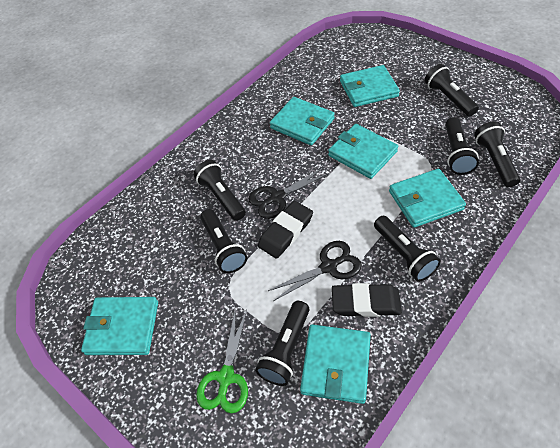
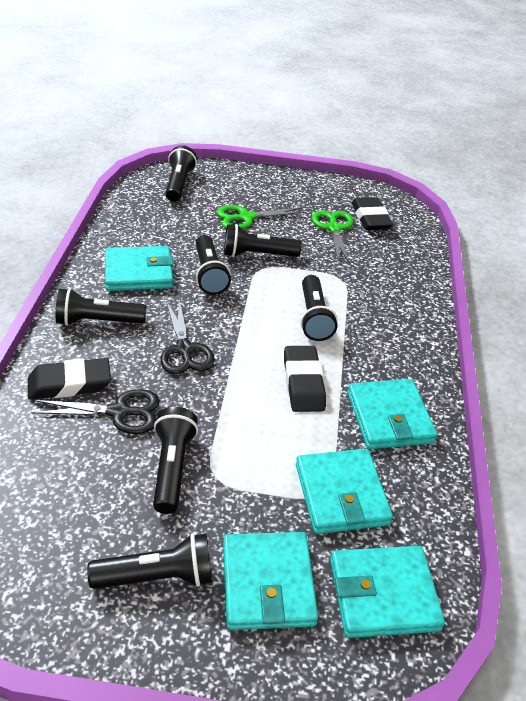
black eraser: [258,201,313,259] [332,283,402,317] = 2 -> [28,358,111,400] [284,346,326,412] [352,197,393,230] = 3
green scissors: [196,308,248,413] = 1 -> [217,205,307,229] [312,211,353,265] = 2
turquoise wallet: [81,297,158,355] [270,97,335,145] [300,325,371,404] [328,124,398,179] [340,65,400,107] [389,169,466,228] = 6 -> [105,246,174,291] [223,532,318,630] [296,449,393,534] [330,546,445,638] [347,379,437,449] = 5

